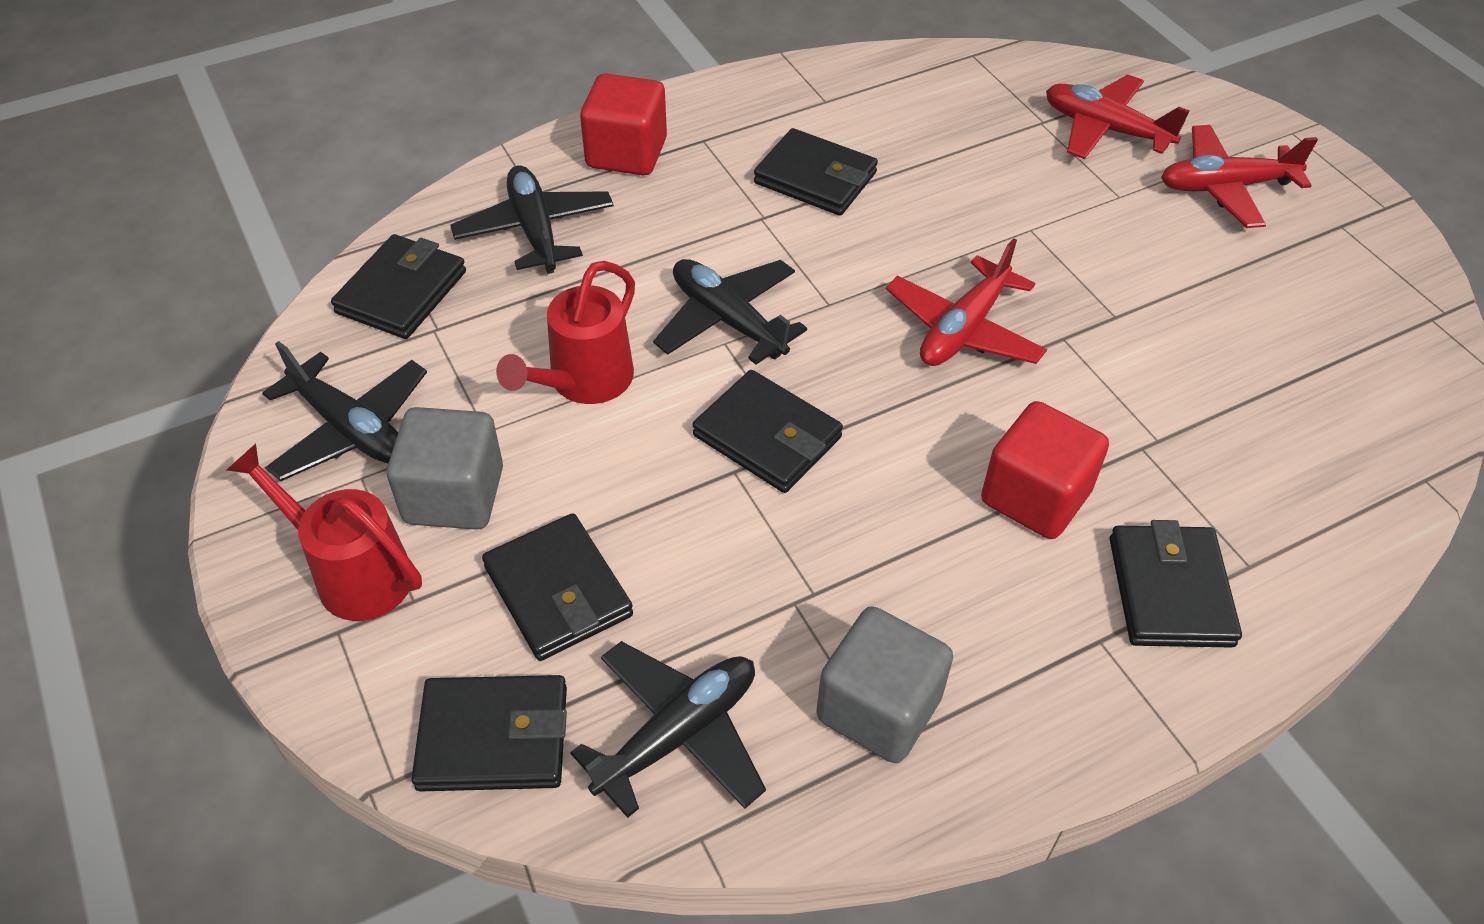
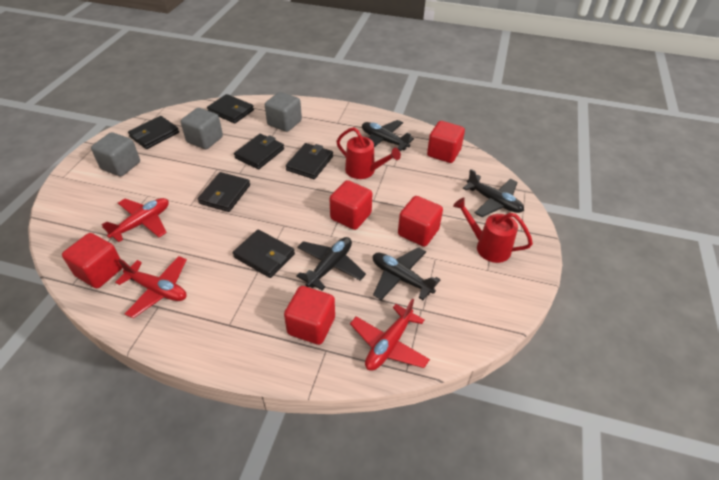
grey cube: [387,407,503,530] [816,606,953,763] = 2 -> [91,132,140,177] [181,108,223,149] [265,92,302,132] = 3
red cube: [580,73,667,175] [981,401,1109,539] = 2 -> [62,233,122,288] [284,286,335,345] [329,180,372,230] [398,196,443,247] [427,121,465,163] = 5

